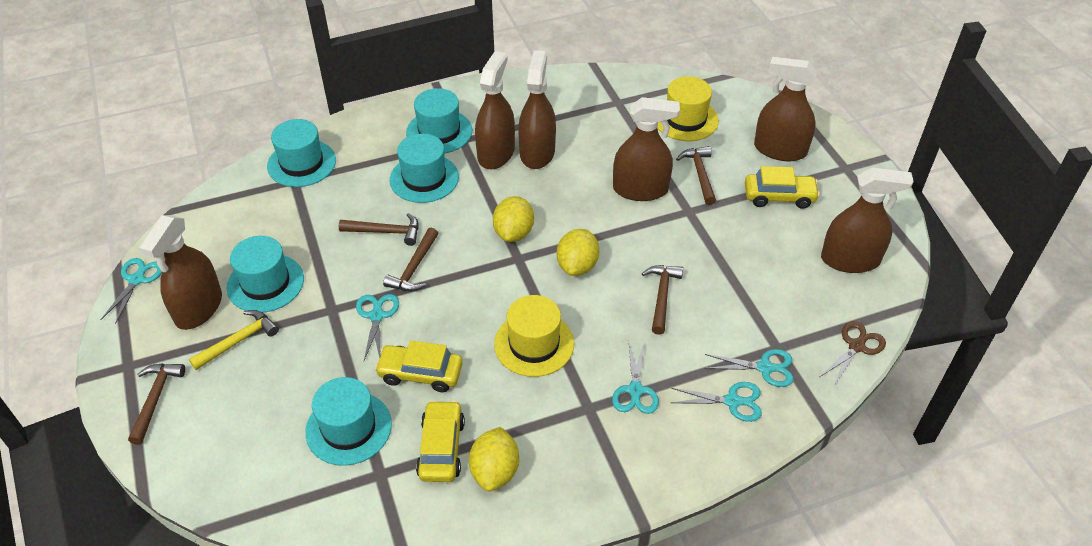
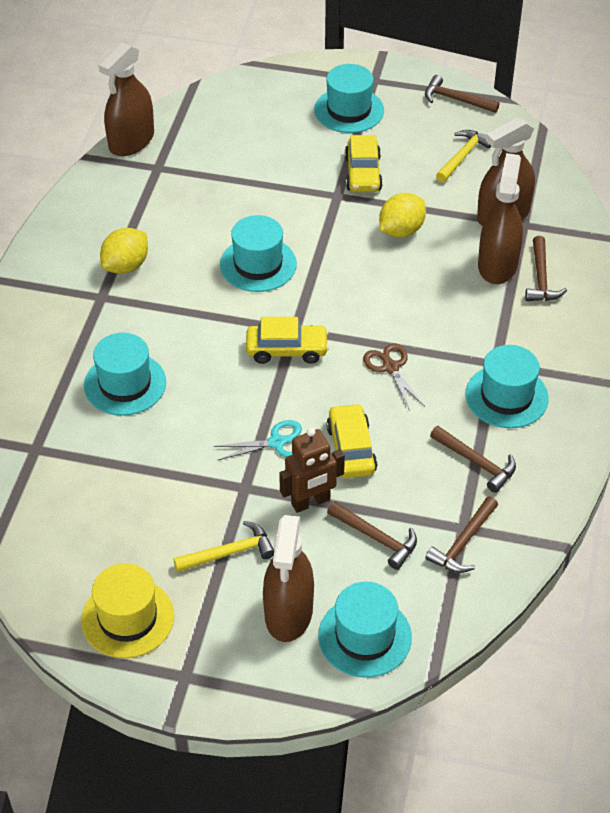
brown robot: none = 0 -> [279,428,345,513] = 1
brown spray bottle: [139,215,222,330] [475,51,515,169] [518,50,556,169] [613,97,680,201] [754,57,817,161] [821,168,914,273] = 6 -> [99,43,154,156] [263,515,314,642] [477,117,535,226] [478,153,523,284] = 4
turquoise scissors: [101,258,162,324] [356,294,399,360] [612,341,659,414] [671,382,762,422] [705,349,794,387] = 5 -> [214,420,302,461] = 1
yellow hammer: [189,310,279,370] = 1 -> [173,521,274,572] [436,130,491,183] = 2
yellow hat: [494,295,574,377] [657,76,719,141] = 2 -> [81,563,174,658] = 1
yellow lemon: [469,427,519,491] [493,196,534,242] [557,229,599,276] = 3 -> [100,228,148,274] [379,193,426,238] = 2

